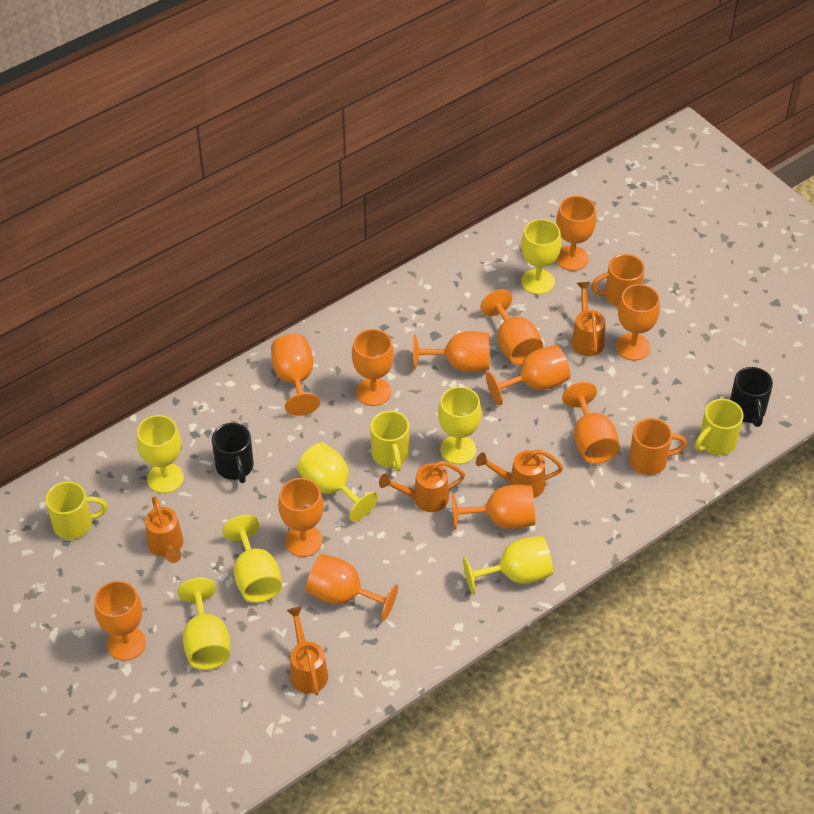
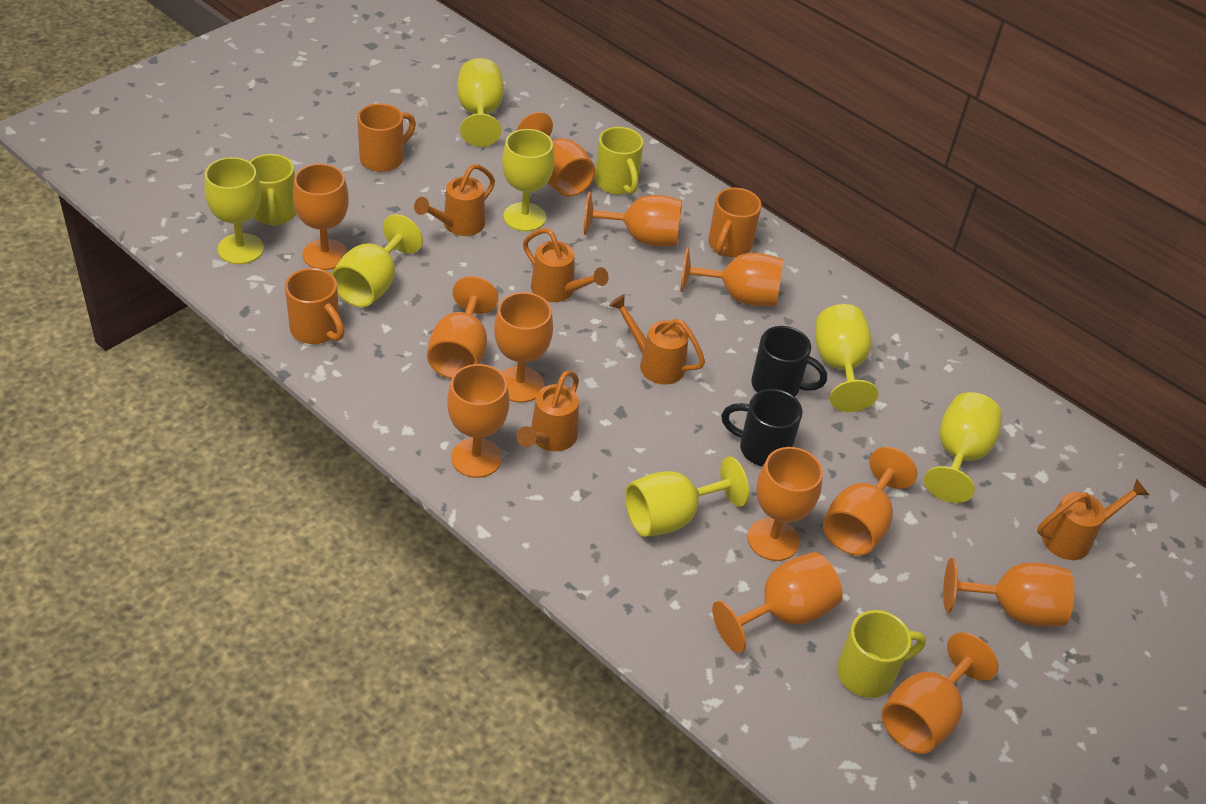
orange mug: [591,254,645,307] [629,418,687,475] = 2 -> [285,268,345,344] [357,103,416,172] [708,188,762,257] = 3

